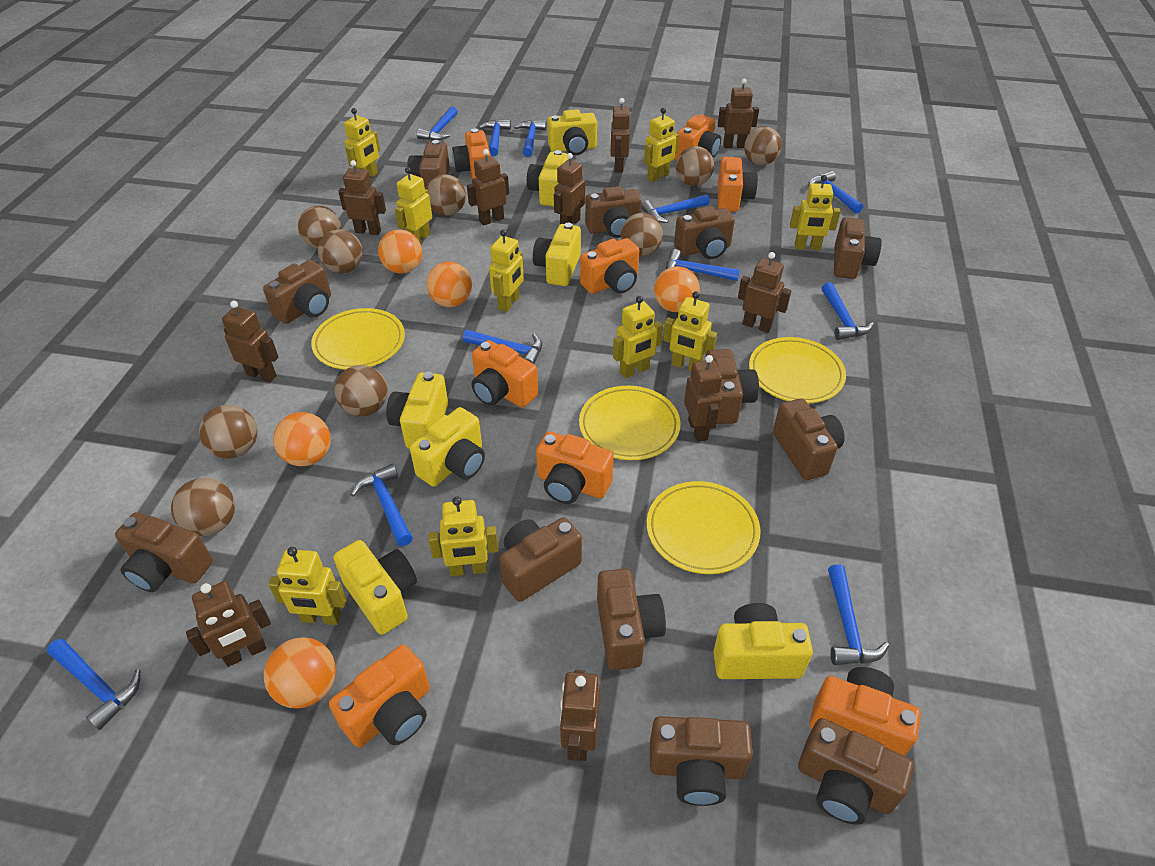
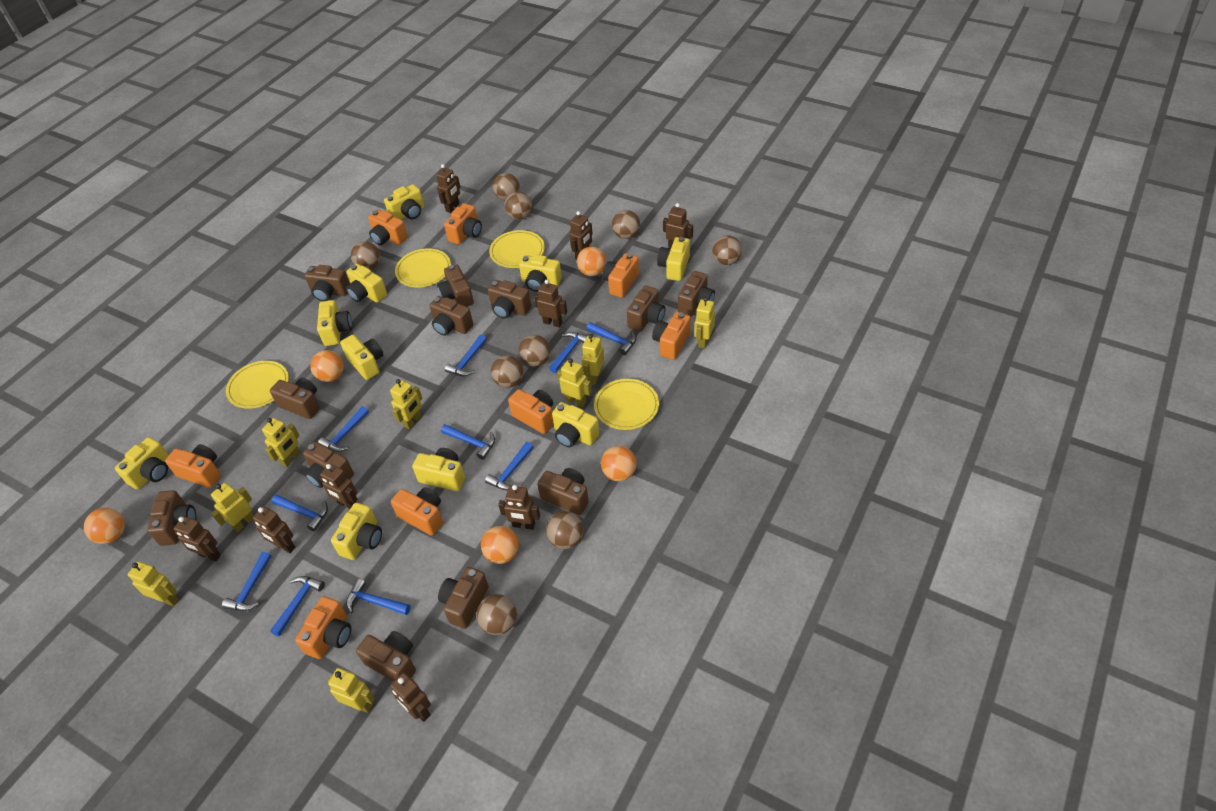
blue hammer: [47,639,140,730] [351,463,413,546] [416,106,458,141] [463,330,542,364] [479,119,511,156] [514,120,547,157] [641,194,710,223] [666,249,740,281] [809,171,863,214] [822,282,874,340] [828,564,889,665] = 11 -> [222,552,271,611] [270,576,325,637] [271,494,328,531] [318,406,369,452] [346,578,411,615] [441,424,495,460] [445,335,487,376] [485,442,534,490] [549,332,587,373] [586,322,636,355] = 10
brown robot: [186,581,271,667] [222,301,279,382] [338,160,386,235] [467,149,509,226] [554,153,585,224] [560,670,600,761] [610,98,630,172] [684,355,722,442] [718,79,759,148] [738,252,791,333] = 10 -> [174,516,221,561] [253,506,295,553] [320,464,357,509] [390,673,431,722] [436,164,460,213] [498,485,540,530] [534,280,567,328] [569,211,593,260] [663,203,693,248] = 9
yellow camera: [334,540,417,635] [386,372,448,449] [410,407,485,487] [527,150,569,206] [533,223,581,286] [548,109,597,155] [713,603,813,679] = 7 -> [115,437,169,489] [317,300,352,346] [331,503,382,560] [340,335,383,380] [346,264,387,303] [384,184,424,219] [412,448,465,491] [519,254,562,292] [552,402,599,447] [657,237,690,281] = 10
yellow robot: [269,547,347,625] [344,108,380,177] [395,167,432,242] [428,496,498,576] [489,230,524,312] [613,296,663,378] [644,108,679,182] [663,291,717,371] [790,175,841,250] = 9 -> [128,561,179,606] [211,483,254,532] [262,418,300,467] [328,668,375,713] [390,379,422,429] [557,358,592,407] [582,334,605,385] [694,297,715,348] = 8

